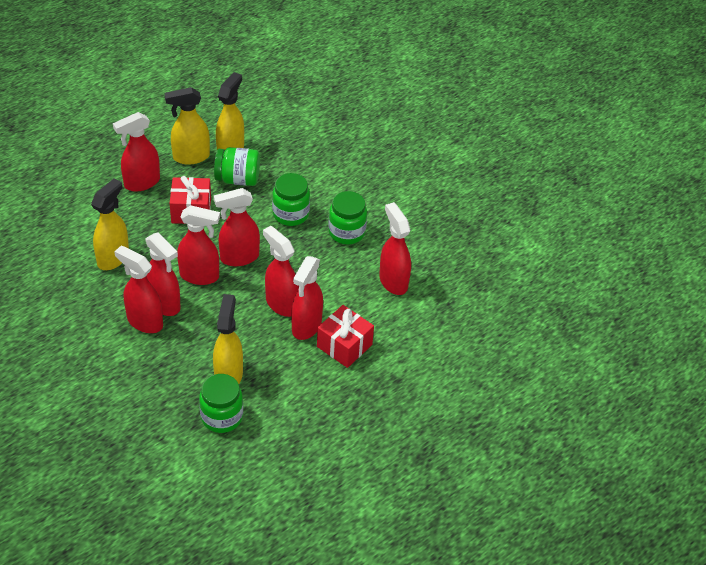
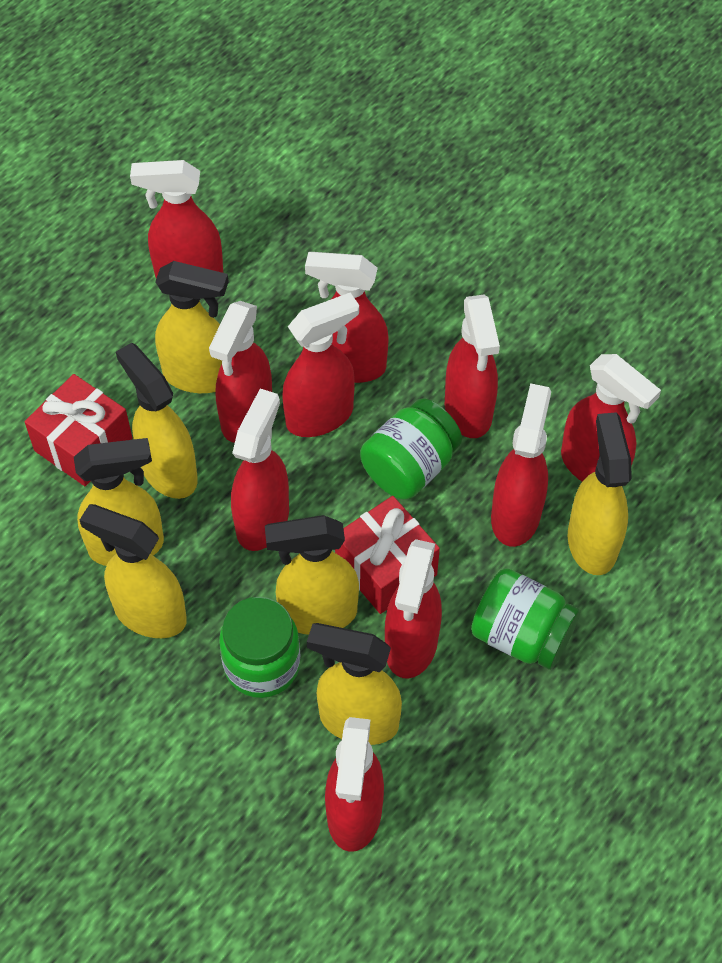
green jar: [199,374,243,433] [214,147,260,186] [272,173,310,226] [328,191,367,244] = 4 -> [219,597,300,698] [360,399,462,500] [471,568,581,670] = 3
red spray bottle: [113,112,160,192] [114,246,163,333] [145,232,181,316] [177,205,220,285] [214,188,260,266] [263,226,299,317] [291,256,323,340] [379,202,411,295] = 8 -> [130,160,223,278] [209,301,272,443] [231,389,289,551] [283,293,359,437] [305,252,388,383] [325,717,384,852] [385,539,442,679] [445,295,500,438] [491,383,551,547] [561,354,661,482] = 10
yellow spray bottle: [91,178,129,270] [165,87,210,165] [213,294,243,384] [216,72,244,149] = 4 -> [74,438,164,566] [80,504,187,638] [116,343,198,499] [155,261,229,393] [265,515,359,635] [307,623,402,745] [568,412,632,575] = 7

